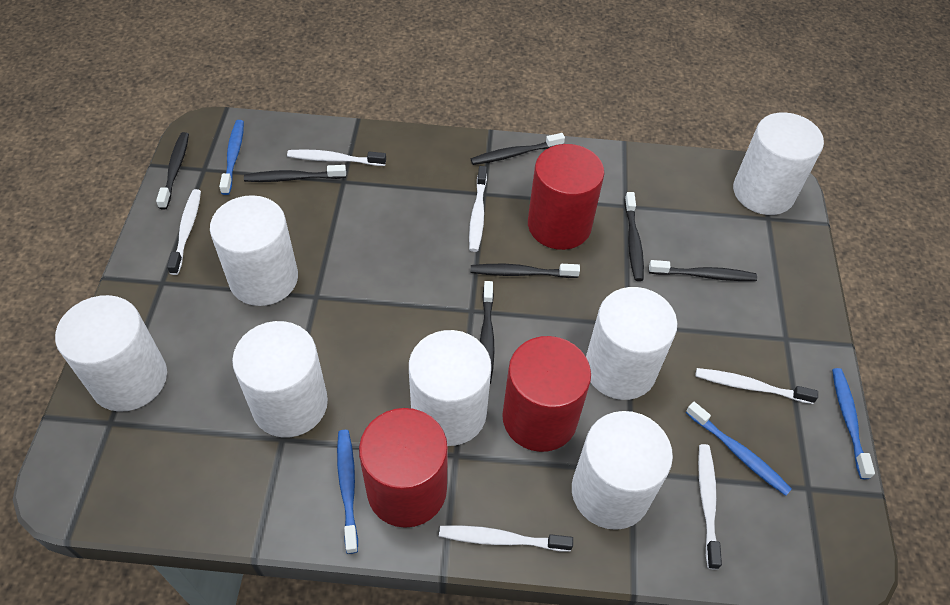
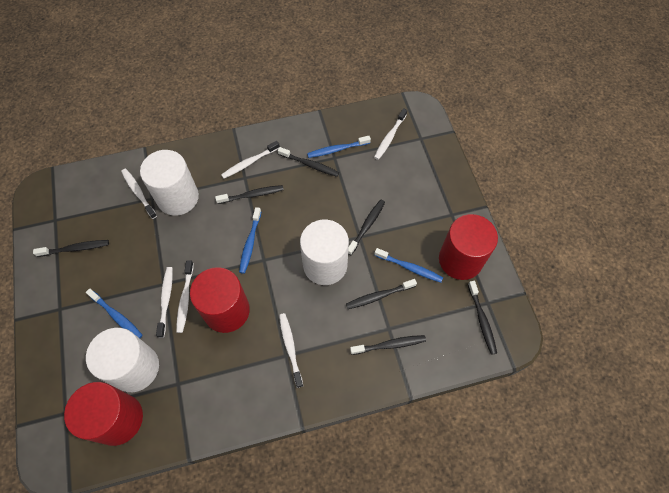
white cylinder: [55,295,167,412] [210,195,298,306] [232,321,328,437] [409,330,491,446] [572,411,673,530] [586,287,677,400] [733,112,824,215] = 7 -> [86,328,159,392] [140,150,199,216] [300,220,349,285] = 3

